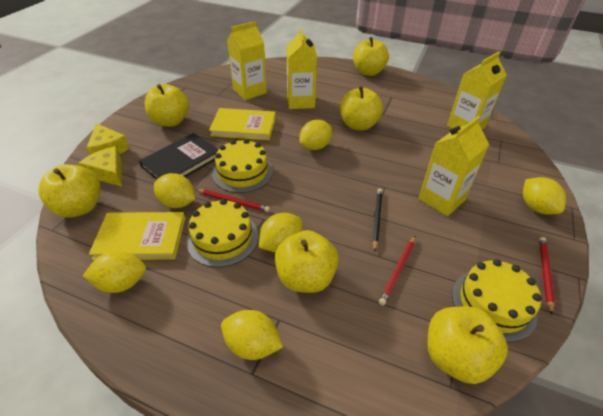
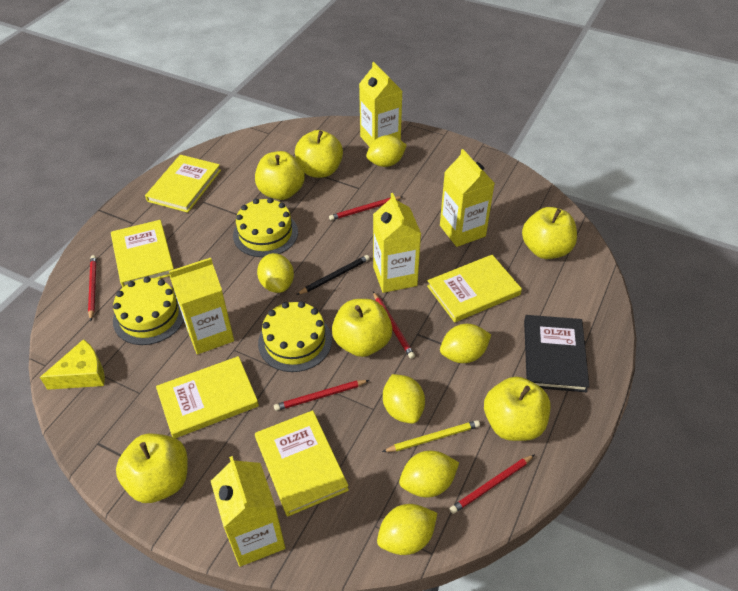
red pencil: [195,189,270,212] [379,236,415,306] [539,237,555,315] = 3 -> [88,255,96,321] [274,380,369,411] [329,196,403,220] [373,292,415,359] [449,455,534,514] = 5
yellow book: [89,212,185,260] [209,108,276,140] = 2 -> [111,220,174,287] [145,155,221,213] [156,356,259,438] [255,410,349,516] [427,255,522,322] = 5
yellow carton: [227,21,267,100] [286,28,317,109] [418,116,489,216] [447,51,507,130] = 4 -> [169,258,234,354] [211,456,285,567] [359,62,402,147] [373,193,421,293] [440,149,495,247] = 5
yellow cheese: [78,146,122,187] [87,123,130,155] = 2 -> [40,339,105,390] = 1
yellow pencil: none = 0 -> [382,420,480,452] = 1

